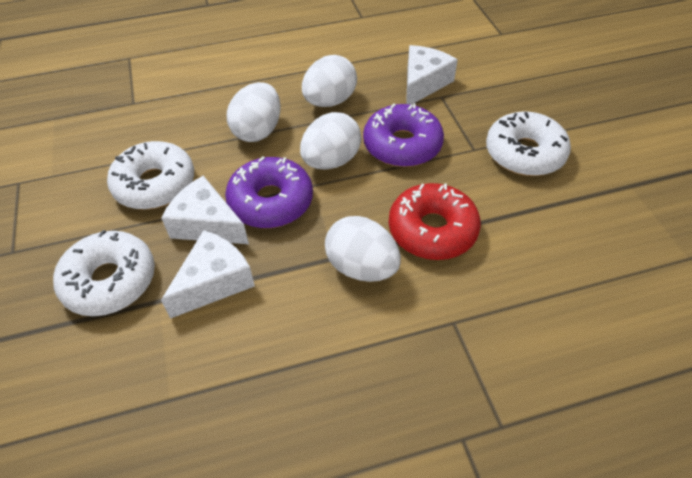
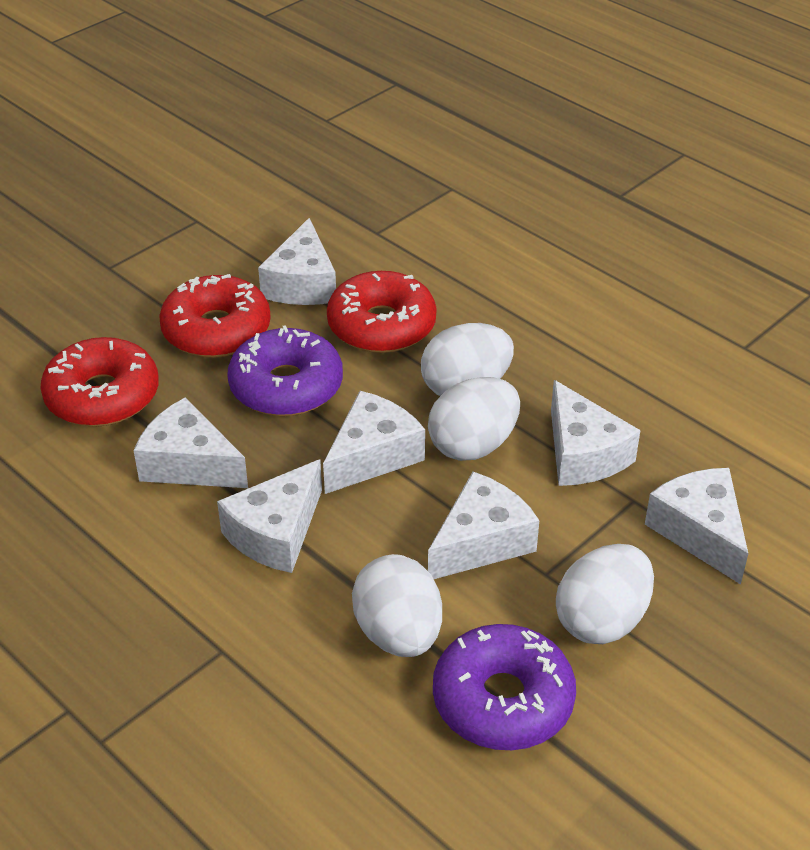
red donut: [389,183,481,260] = 1 -> [40,337,159,427] [159,274,271,358] [327,271,437,353] = 3
white cheese: [161,230,255,319] [162,176,249,244] [406,45,458,105] = 3 -> [134,397,248,488] [217,459,322,573] [258,218,336,305] [323,391,425,494] [428,472,539,579] [551,380,640,486] [645,468,748,585] = 7
white donut: [53,230,155,316] [107,141,194,210] [486,111,571,176] = 3 -> none = 0

